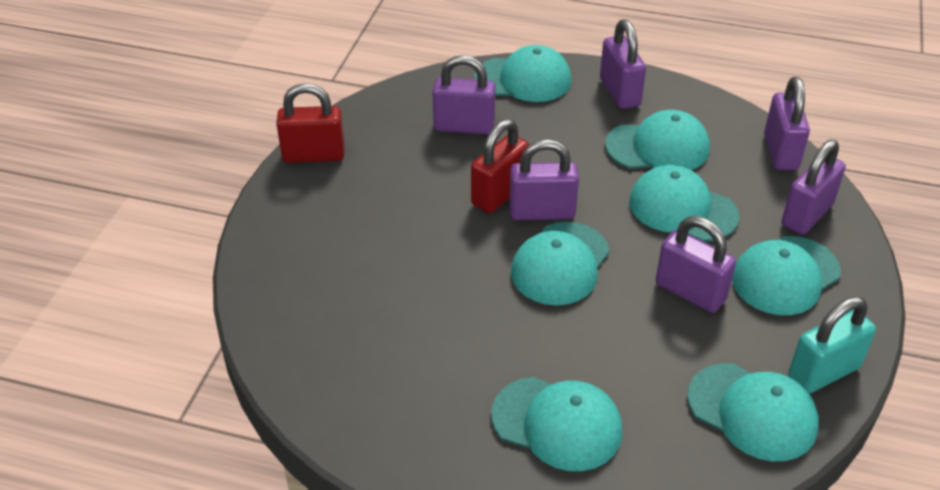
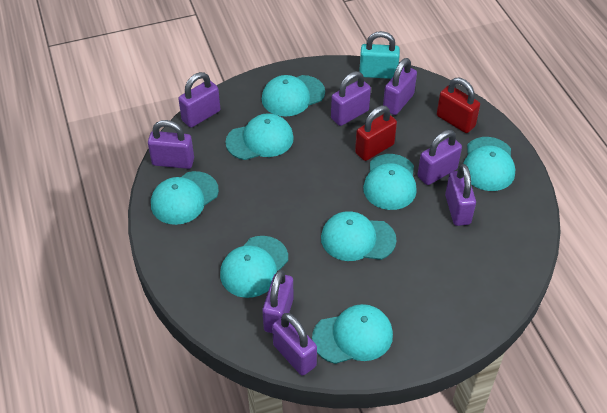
purple padlock: [432,55,496,134] [509,139,579,220] [600,19,646,109] [656,216,736,313] [764,77,810,170] [781,139,846,235] = 6 -> [148,120,194,169] [178,72,220,128] [262,270,294,333] [272,313,317,376] [331,71,371,126] [383,58,417,115] [418,130,462,185] [445,164,476,226] = 8
turquoise cap: [474,45,572,102] [492,377,622,471] [511,222,610,305] [605,110,710,170] [629,165,739,242] [687,363,819,461] [732,236,841,315] = 7 -> [151,171,219,225] [220,236,288,298] [225,113,294,160] [262,75,325,116] [312,304,393,364] [321,211,397,261] [363,154,417,210] [463,137,515,191] = 8

